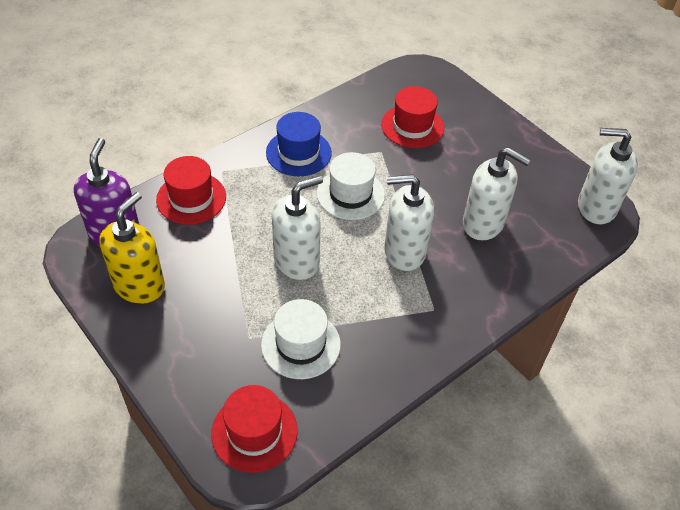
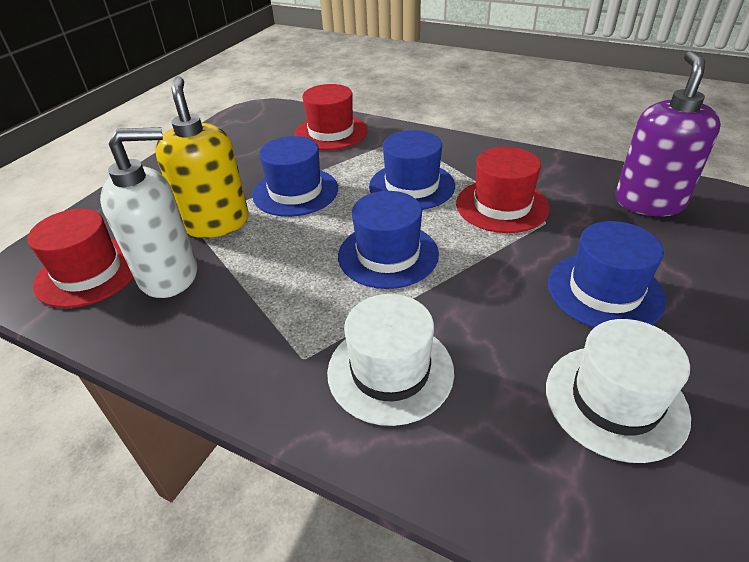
blue hat: [266,112,332,176] = 1 -> [252,136,338,217] [338,191,439,289] [369,130,455,210] [548,221,666,328] = 4
white soap dispenser: [272,176,323,280] [384,174,434,271] [463,147,531,241] [578,128,638,224] = 4 -> [100,127,197,298] = 1

